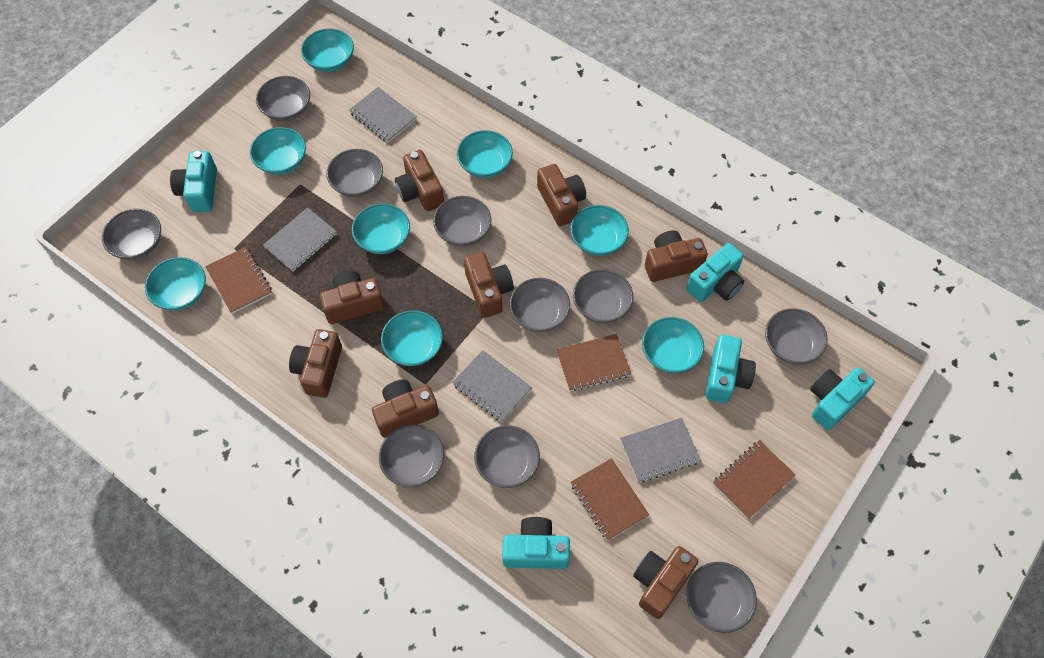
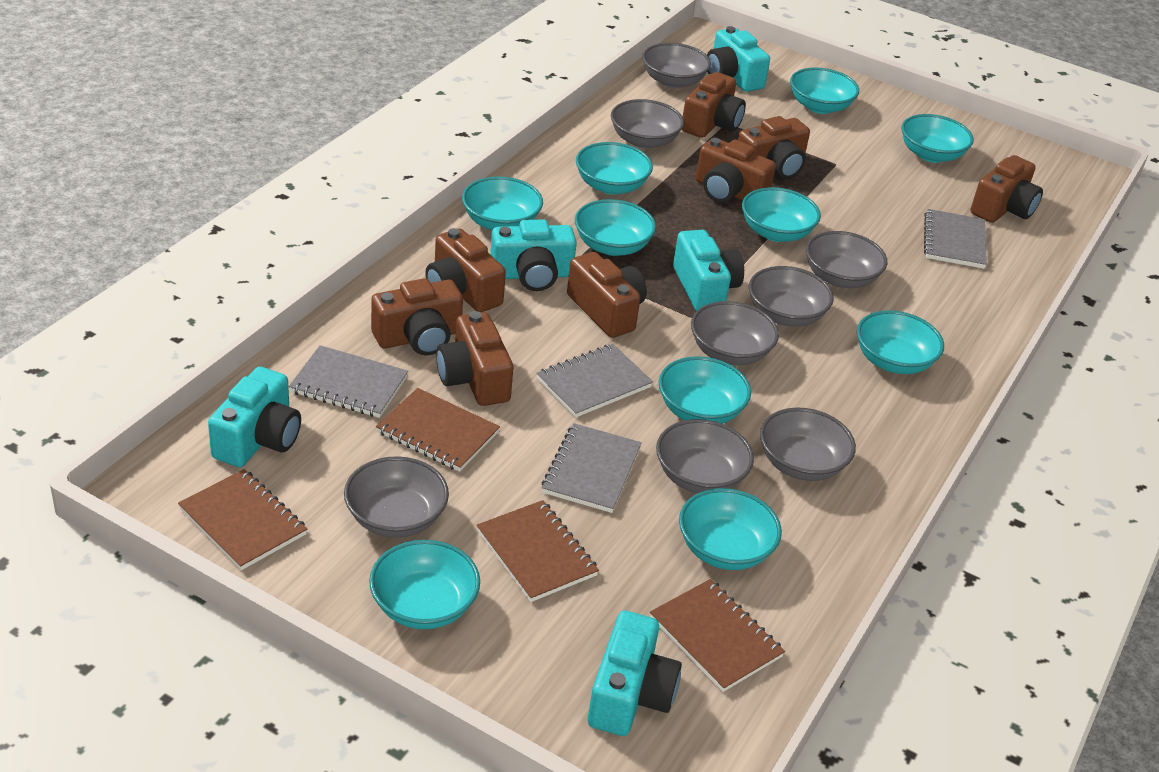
grey bowl: [102,209,161,260] [256,76,310,121] [326,149,383,197] [379,425,444,487] [433,196,491,246] [474,425,540,488] [509,278,570,332] [573,269,633,323] [686,562,757,633] [765,308,828,364] = 10 -> [344,456,449,538] [611,99,684,149] [642,43,711,88] [656,419,754,493] [691,301,779,365] [749,266,834,327] [760,408,856,481] [806,231,887,288] = 8
turquoise bowl: [145,257,206,311] [250,127,306,175] [301,28,354,72] [352,203,410,254] [381,310,443,366] [457,130,513,178] [570,205,629,256] [642,317,704,373] = 8 -> [369,540,480,629] [462,176,543,230] [575,199,656,256] [576,142,653,195] [659,356,751,424] [679,488,782,570] [742,187,821,242] [790,67,859,114] [857,310,944,374] [901,114,974,163] = 10

